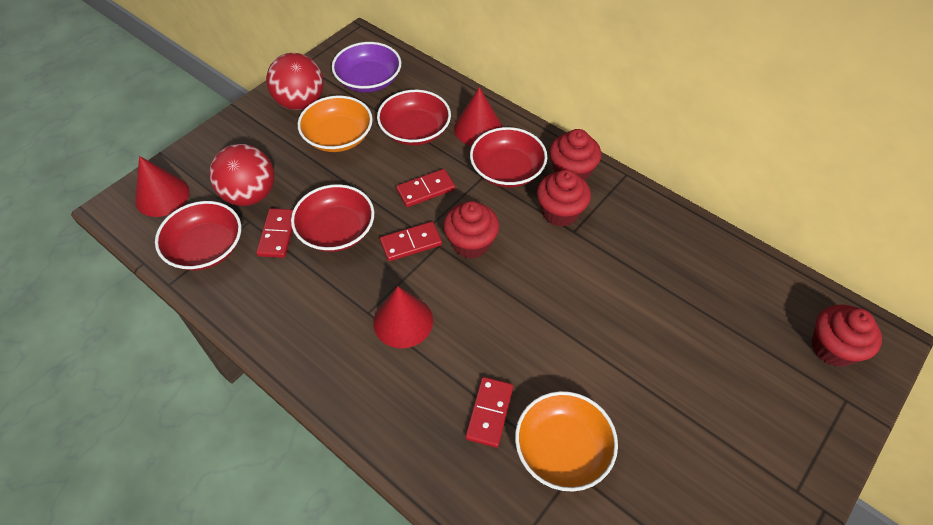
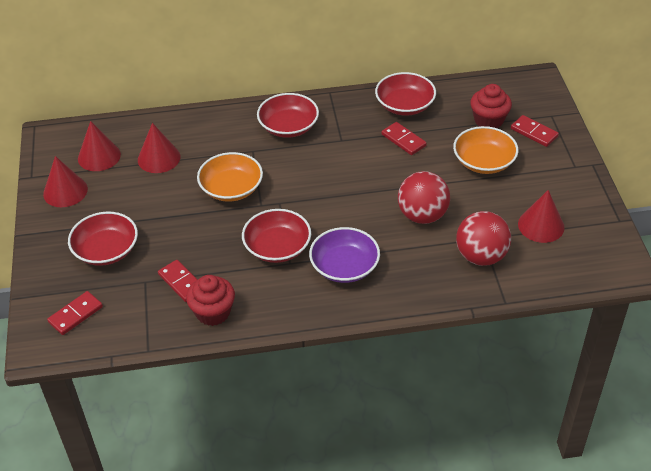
red cone: [135,156,190,217] [373,286,433,348] [454,87,503,146] = 3 -> [43,156,88,207] [78,121,121,171] [138,123,180,173] [518,190,565,243] = 4
red cupcake: [443,201,499,259] [537,170,591,227] [550,129,601,181] [811,305,882,367] = 4 -> [186,275,235,326] [470,84,512,128] = 2

